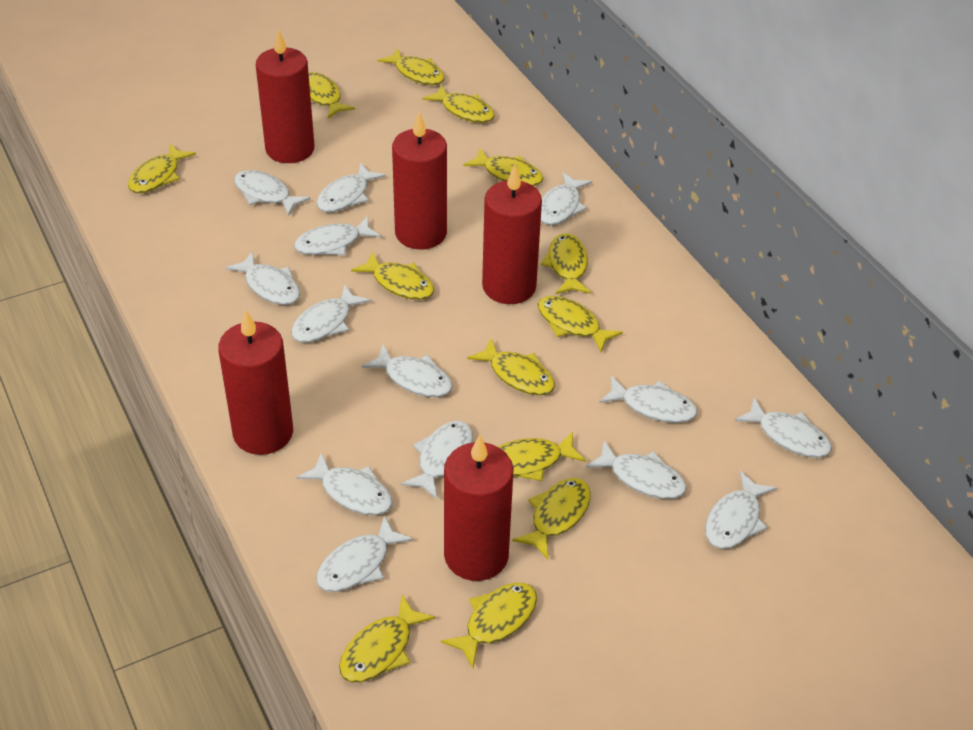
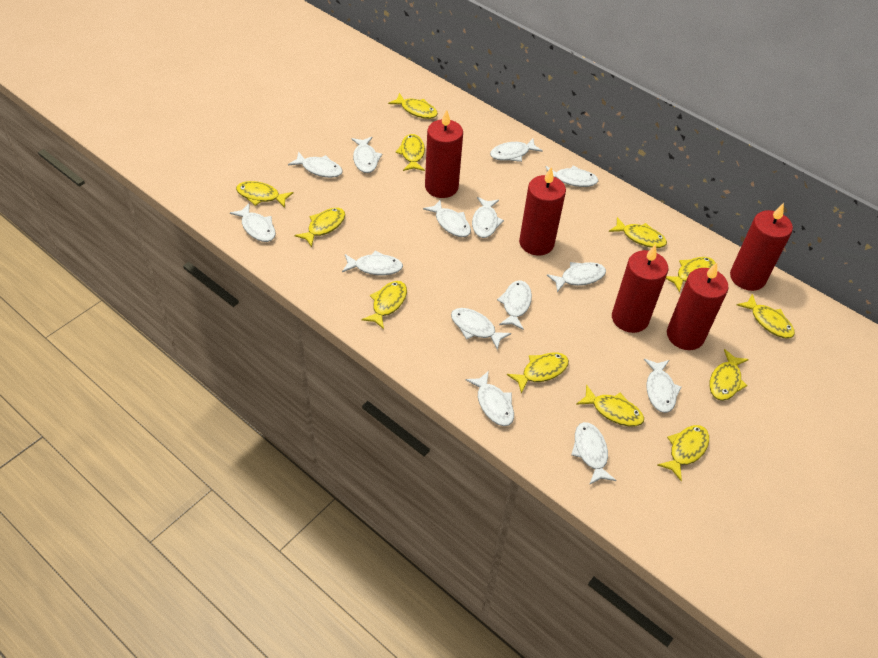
yellow fish: [128,144,196,194] [308,72,355,118] [339,595,435,683] [351,252,434,300] [377,48,445,85] [423,84,495,123] [441,583,537,668] [463,148,543,186] [467,338,555,395] [498,432,586,481] [512,478,591,559] [538,296,623,352] [541,233,591,294] = 13 -> [236,181,293,208] [294,208,345,247] [362,281,407,329] [388,93,438,119] [396,134,425,171] [507,353,569,394] [576,385,644,427] [609,217,667,248] [657,425,709,481] [666,257,715,292] [709,349,749,401] [737,294,795,339] = 12

